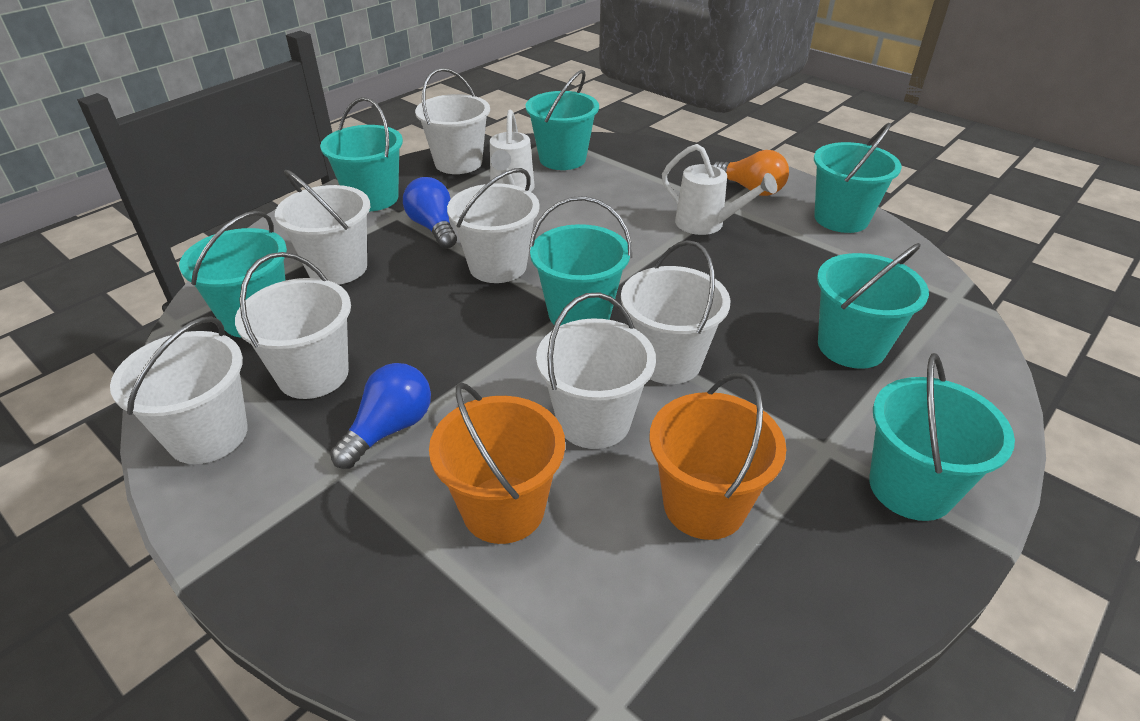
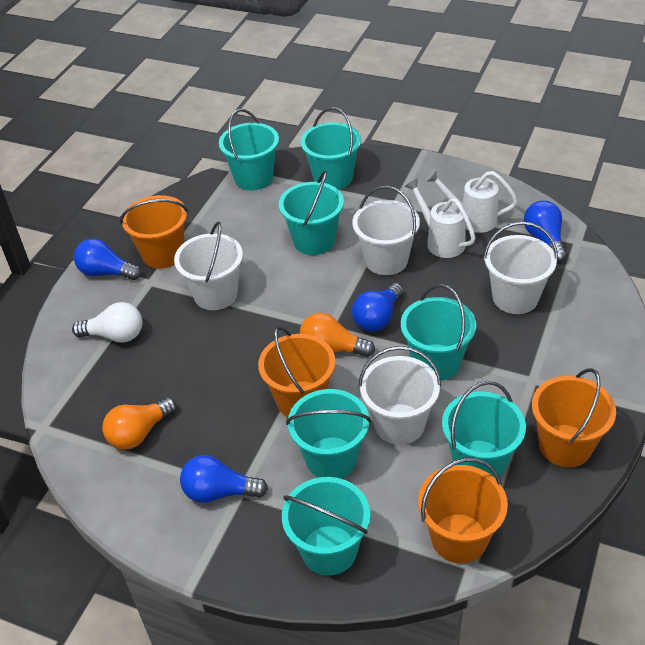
blue light bulb: [330,363,431,469] [403,177,457,249] = 2 -> [74,239,141,280] [180,455,268,503] [352,283,404,332] [524,201,567,262] = 4
orange bucket: [429,382,565,544] [649,373,786,540] = 2 -> [120,195,188,269] [258,326,335,417] [418,458,508,563] [532,368,616,467] = 4
orange light bulb: [713,150,789,196] = 1 -> [102,397,177,450] [300,313,375,357] = 2
white bucket: [110,316,248,464] [235,252,351,399] [275,170,370,285] [415,68,490,174] [447,168,540,283] [536,293,656,449] [621,240,730,384] = 7 -> [174,222,243,310] [353,186,420,275] [358,346,441,445] [483,221,558,314] = 4
white light bulb: none = 0 -> [72,302,142,343] = 1

